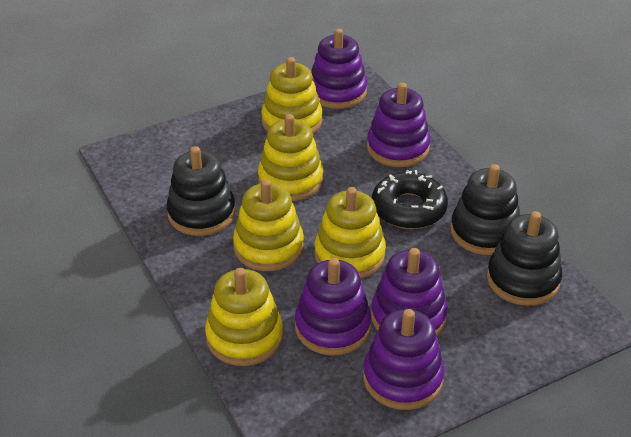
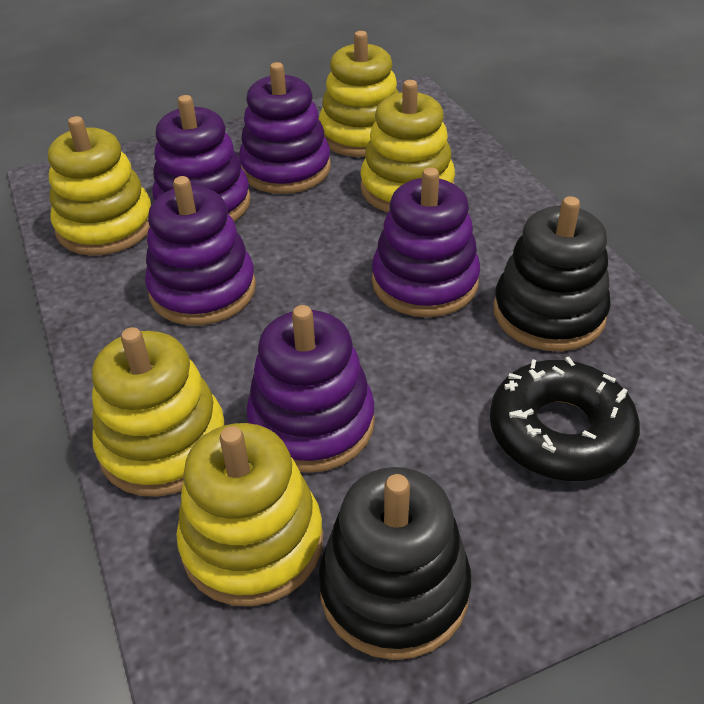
black stacking toy: [166,146,236,236] [450,164,520,255] [487,211,562,306] = 3 -> [318,467,471,660] [493,196,611,351] = 2

